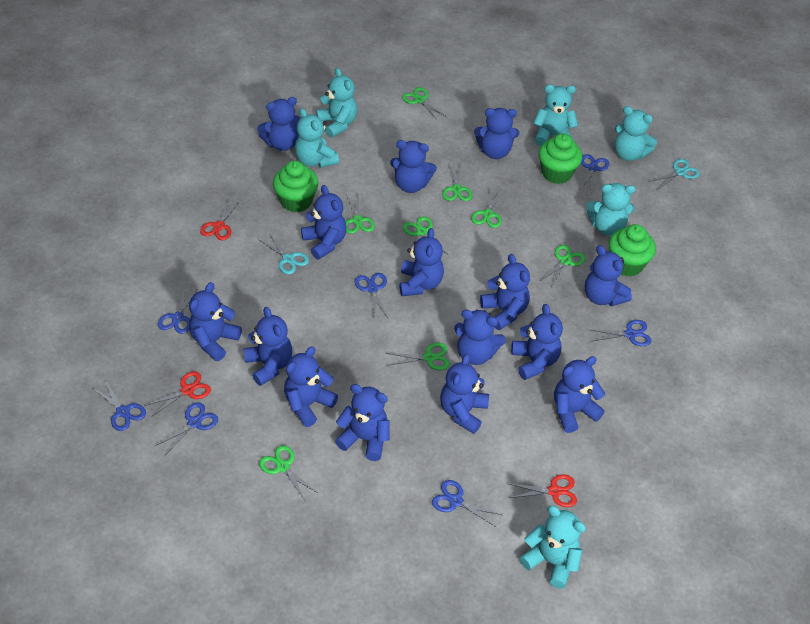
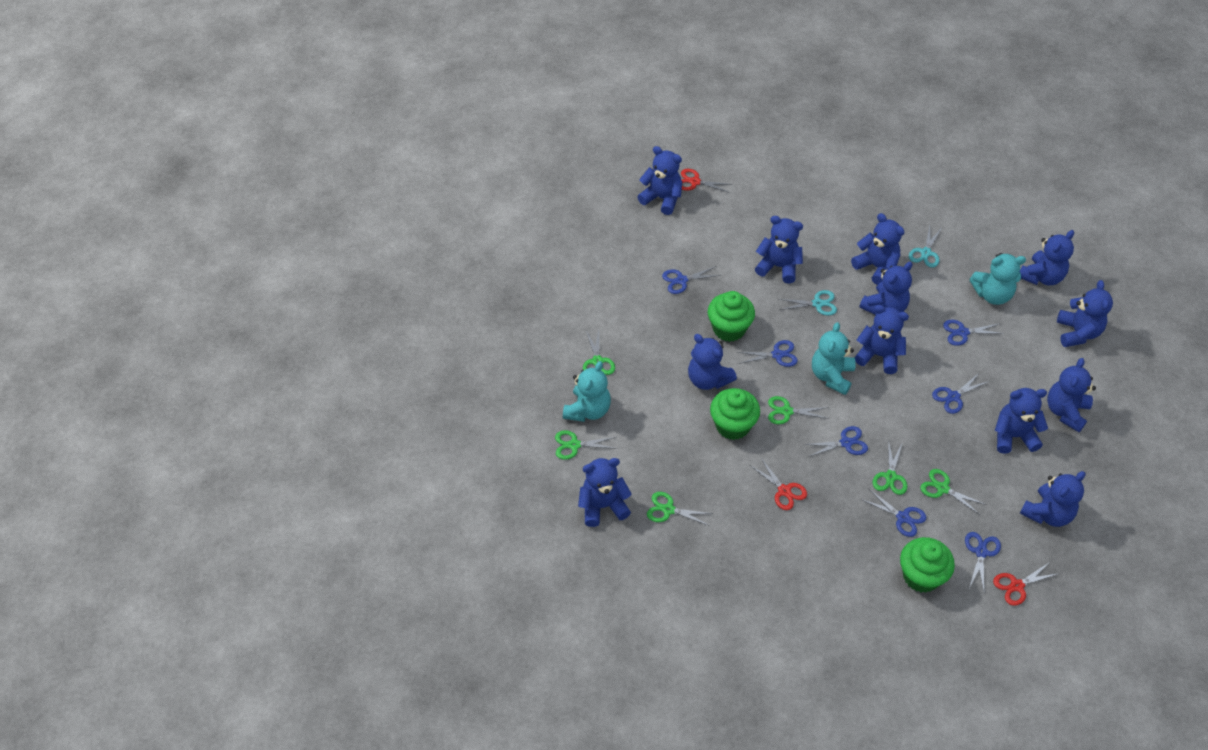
blue teddy bear: [189,282,242,361] [243,307,292,386] [257,97,301,151] [284,346,338,427] [301,185,346,260] [335,384,389,461] [390,140,437,193] [400,228,444,296] [440,354,489,434] [454,309,506,365] [474,108,519,159] [480,254,530,330] [511,304,563,380] [554,356,605,433] [585,245,632,306] = 15 -> [578,458,632,527] [637,146,682,215] [688,334,737,390] [755,216,803,283] [851,213,904,285] [854,305,909,374] [859,262,912,315] [995,388,1048,454] [1020,230,1074,285] [1020,471,1085,527] [1047,358,1096,432] [1057,280,1113,347] = 12
green scissors: [259,445,318,502] [346,195,375,234] [386,343,450,370] [402,87,447,120] [403,216,447,254] [442,163,472,201] [471,190,502,228] [540,245,585,287] = 8 -> [555,430,618,460] [583,330,615,375] [647,492,713,526] [768,396,830,424] [873,439,907,495] [921,469,986,515] = 6
turquoise teddy bear: [295,108,339,168] [316,68,358,138] [520,506,586,589] [533,84,578,146] [587,183,636,236] [615,106,657,161] = 6 -> [563,361,611,422] [812,322,856,395] [970,253,1026,305] = 3

